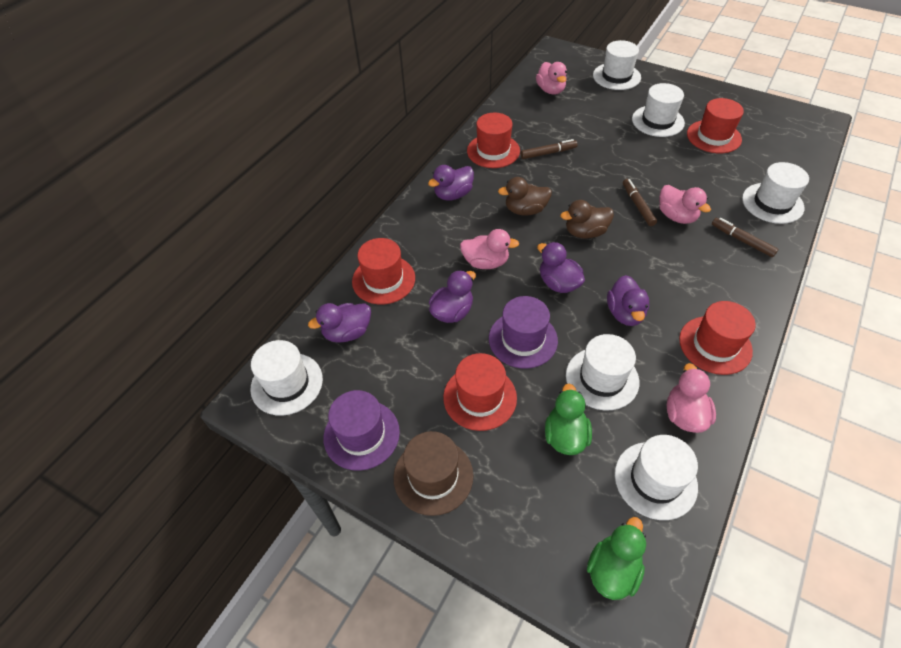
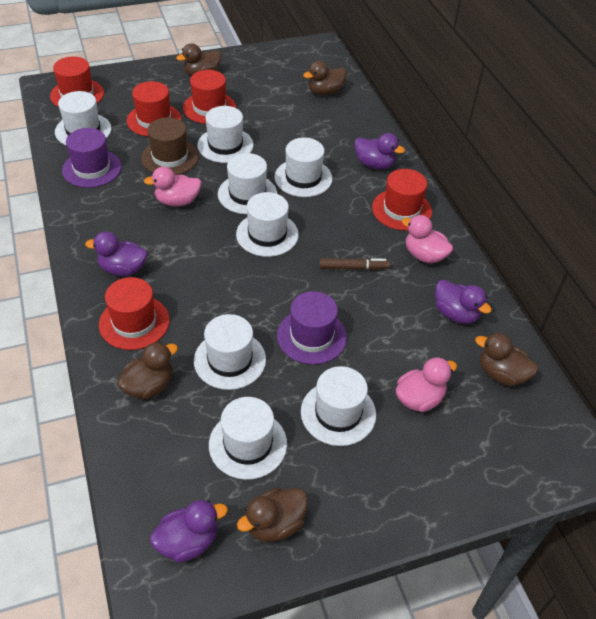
brown duck: [498,177,552,216] [560,200,614,239] = 2 -> [117,342,178,399] [176,43,221,76] [237,487,308,542] [303,61,346,96] [475,333,538,386] = 5
brown marker: [521,139,577,159] [623,179,657,226] [712,218,778,257] = 3 -> [319,258,390,270] = 1
green duck: [545,384,592,455] [587,517,646,600] = 2 -> none = 0
pink duck: [460,229,519,269] [536,62,567,95] [659,185,711,224] [667,363,716,433] = 4 -> [144,167,202,206] [396,357,457,412] [402,215,453,264] = 3
purple duck: [308,303,371,343] [428,165,474,201] [429,270,476,323] [537,242,585,293] [607,275,649,326] = 5 -> [85,232,147,276] [150,500,228,563] [354,133,405,169] [435,280,492,324] = 4
white hat: [251,340,323,416] [566,334,639,410] [593,40,641,90] [615,435,698,520] [632,83,685,137] [742,162,809,224] = 6 -> [55,91,111,145] [194,314,266,390] [197,106,253,163] [209,397,287,480] [218,153,277,214] [236,192,299,257] [274,138,332,197] [301,366,376,446] = 8

